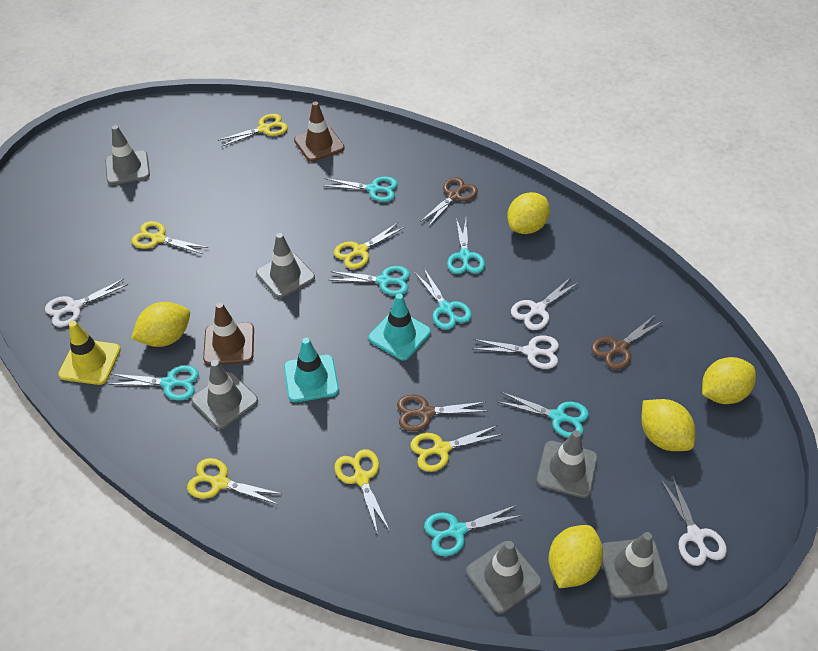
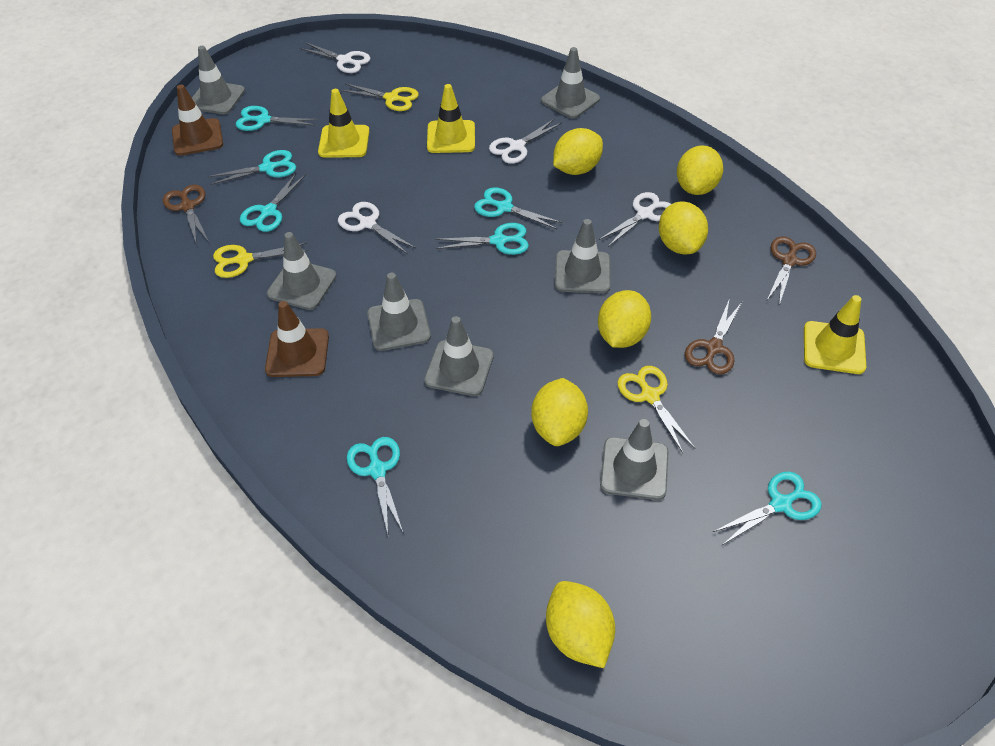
grey traffic cone: [105,125,150,185] [191,360,258,429] [256,233,315,298] [466,541,542,614] [536,430,598,498] [602,532,668,599] = 6 -> [192,46,245,114] [267,232,337,310] [367,273,431,351] [424,316,494,396] [541,47,600,119] [555,219,611,294] [600,419,669,500] = 7
turquoise traffic cone: [284,338,339,403] [368,293,431,361] = 2 -> none = 0
yellow lemon: [131,302,190,347] [507,192,550,234] [548,525,603,588] [641,399,695,451] [702,357,756,404] = 5 -> [531,378,588,446] [546,581,615,668] [553,128,603,175] [598,290,651,348] [659,202,708,254] [677,145,723,195] = 6
yellow scissors: [131,221,208,254] [187,458,282,504] [218,114,288,147] [334,223,405,269] [334,449,390,535] [410,425,503,472] = 6 -> [213,243,308,278] [340,83,419,111] [617,366,695,453] = 3
yellow traffic cone: [59,321,121,385] = 1 -> [318,89,369,158] [427,84,475,153] [804,295,866,374] = 3

